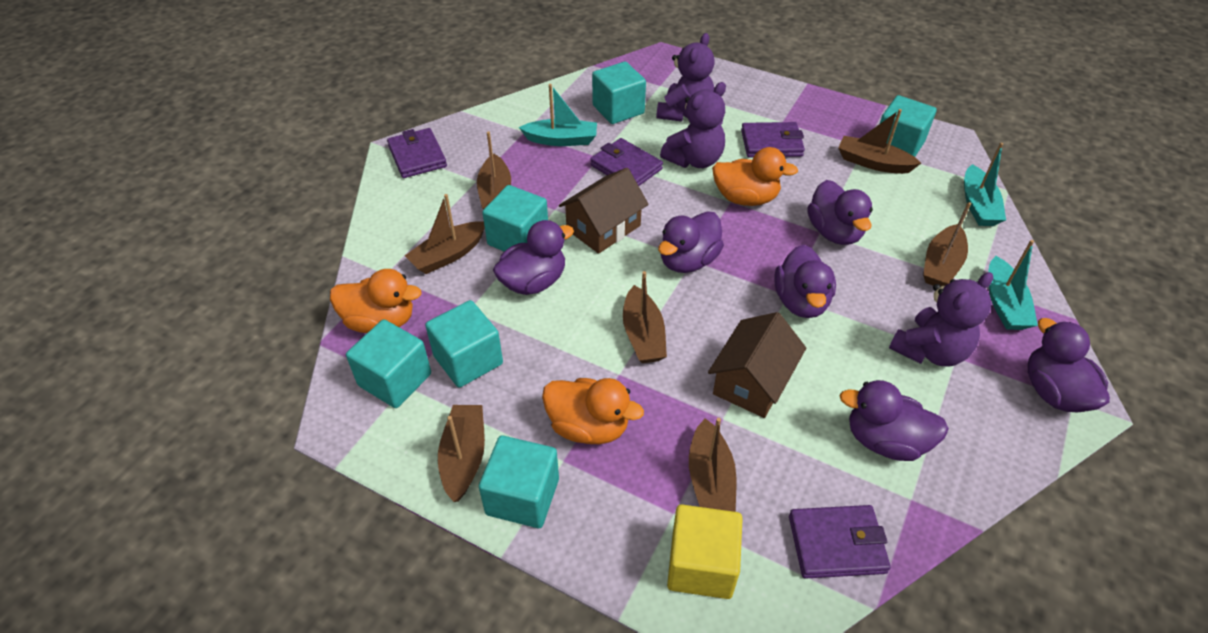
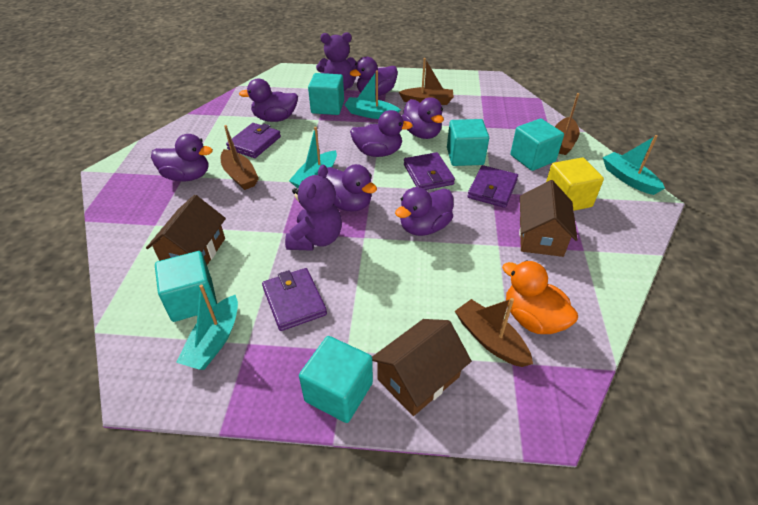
brown boat: [405,194,485,274] [438,405,485,502] [477,131,511,210] [623,271,667,363] [689,418,736,512] [838,109,921,174] [923,202,971,286] = 7 -> [221,125,259,190] [399,58,454,105] [455,298,533,367] [555,93,580,155] = 4
brown house: [559,168,649,254] [708,312,806,418] = 2 -> [146,195,226,265] [372,319,472,416] [519,180,578,257] = 3
orange duck: [330,269,422,333] [542,378,644,444] [712,147,798,206] = 3 -> [502,260,578,334] = 1
purple duck: [493,220,574,295] [658,211,724,273] [774,244,836,318] [807,180,873,245] [839,380,949,461] [1028,318,1110,413] = 6 -> [151,134,213,181] [239,79,298,122] [326,164,377,212] [350,57,398,96] [350,110,413,157] [395,187,454,236] [402,97,444,139] = 7
purple teddy bear: [656,33,715,121] [660,82,726,168] [889,272,993,367] = 3 -> [285,165,342,251] [316,32,357,91] = 2
turquoise boat: [519,84,597,146] [964,143,1006,226] [988,240,1038,330] = 3 -> [176,285,238,370] [289,127,337,189] [344,71,400,119] [603,135,665,195] = 4
turquoise cube: [346,319,431,408] [425,300,503,388] [479,435,559,528] [482,185,548,252] [592,62,646,124] [880,95,937,157] = 6 -> [155,251,217,322] [299,336,373,423] [308,73,344,115] [447,119,489,166] [510,118,564,171] = 5

